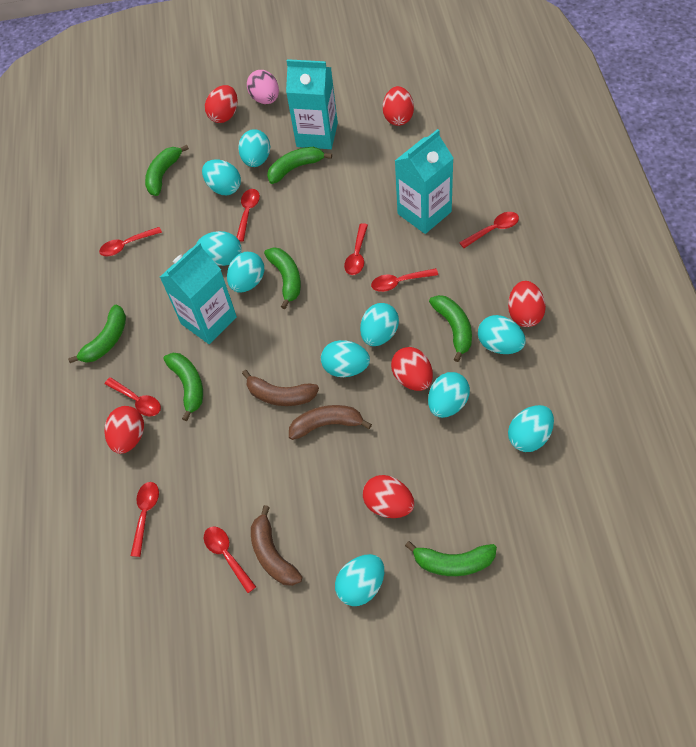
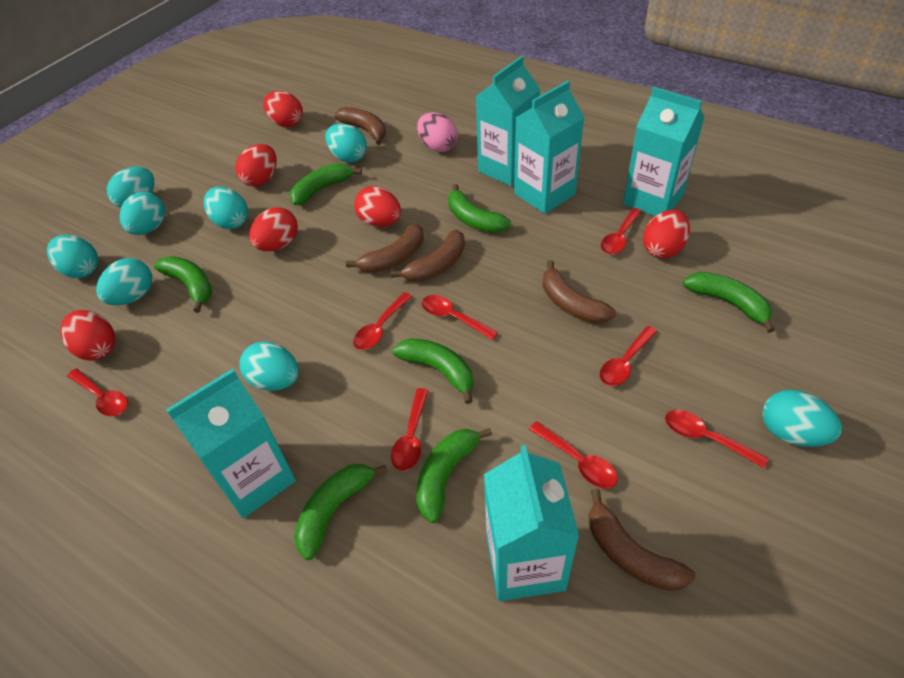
brown banana: [242,370,319,406] [251,505,302,586] [289,405,372,440] = 3 -> [334,107,386,145] [346,224,424,273] [391,230,465,282] [543,260,616,324] [589,489,696,591] = 5
turquoise carton: [160,242,237,344] [286,59,338,149] [395,129,454,234] = 3 -> [166,368,296,518] [476,56,541,186] [484,445,579,601] [514,81,585,214] [623,87,705,216] = 5
turquoise egg: [196,231,241,266] [202,159,241,195] [227,252,264,293] [238,129,270,167] [321,340,370,377] [335,554,384,606] [360,303,399,346] [428,372,470,418] [478,315,526,354] [508,405,554,452] = 10 -> [47,235,98,278] [96,258,152,305] [107,167,154,208] [120,192,165,235] [204,187,248,229] [240,341,299,391] [325,123,367,162] [762,390,842,447] = 8

